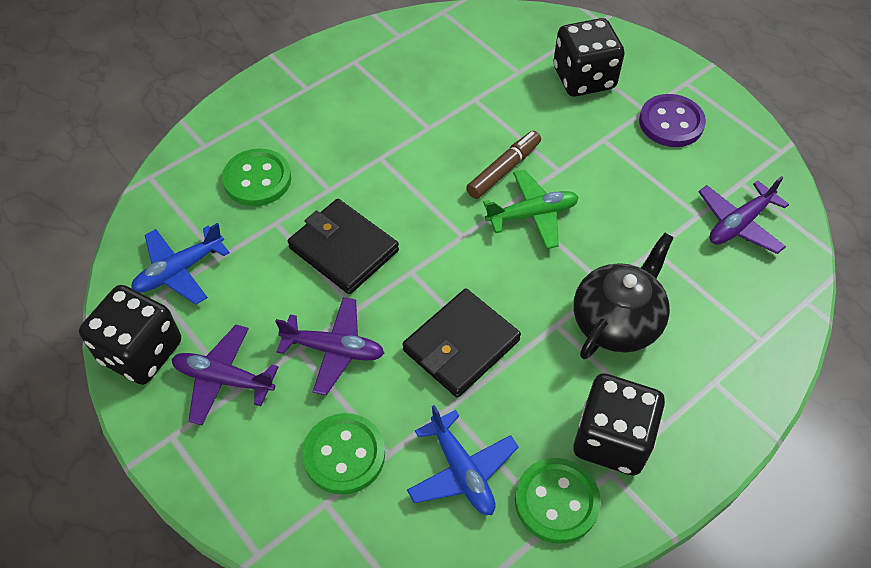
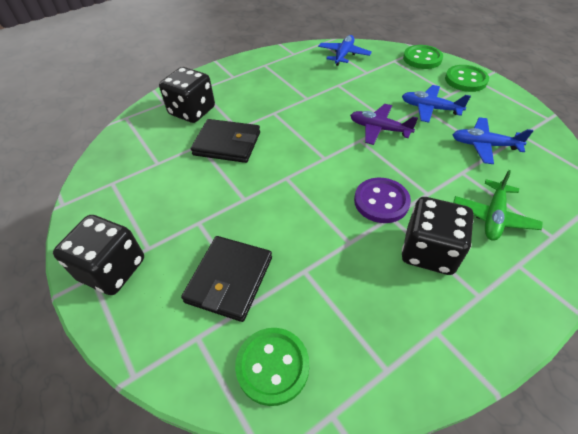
black teapot: [574,233,674,359] = 1 -> none = 0
blue plane: [131,223,230,305] [407,405,519,515] = 2 -> [318,35,372,66] [402,85,471,123] [452,117,533,164] = 3
brown marker: [466,131,541,199] = 1 -> none = 0
purple plane: [172,325,278,425] [275,297,384,395] [699,176,789,254] = 3 -> [350,104,418,145] = 1

